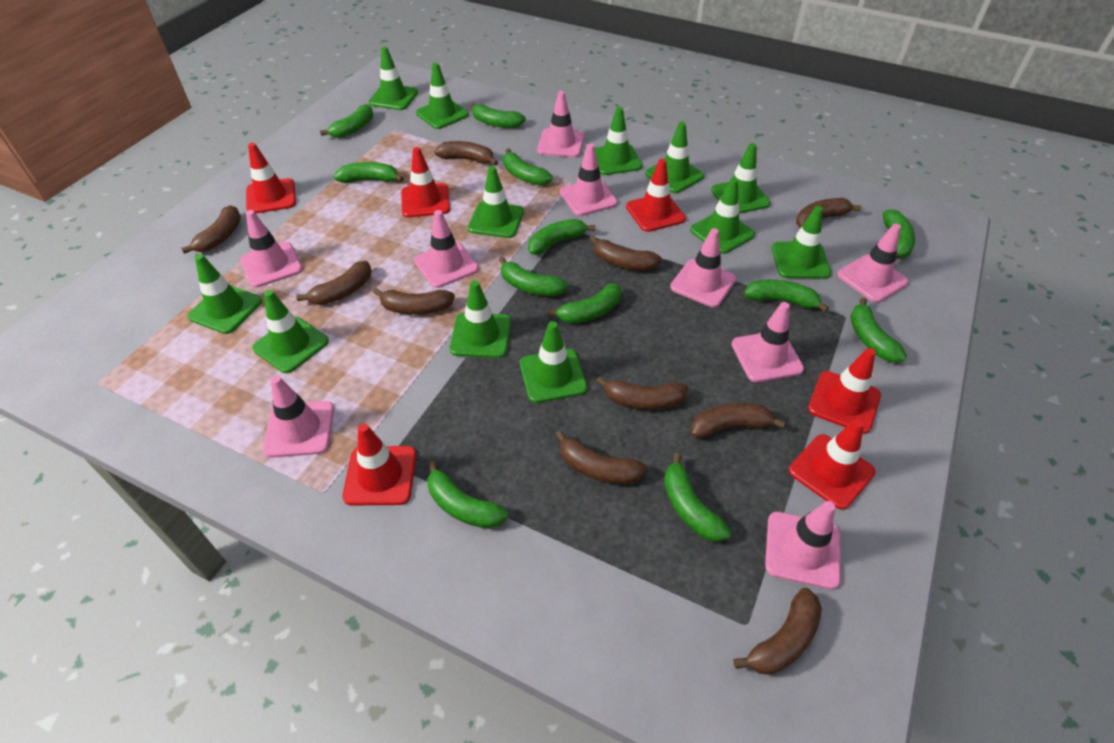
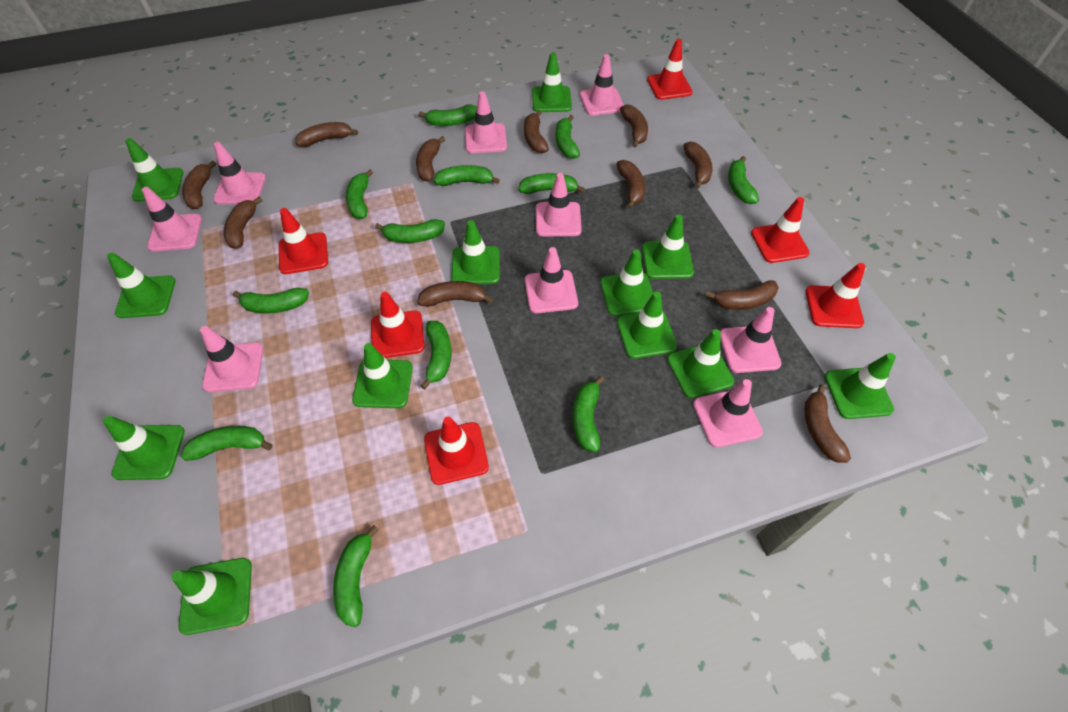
brown banana: [181,205,241,254] [296,261,372,305] [373,288,455,315] [434,141,498,165] [555,430,647,484] [589,235,662,271] [596,376,689,410] [691,403,785,438] [733,588,822,675] [796,198,862,228] = 10 -> [182,161,216,209] [224,197,262,249] [295,122,358,147] [416,136,445,182] [417,281,493,307] [524,110,549,153] [616,160,645,209] [620,104,648,148] [683,141,712,189] [706,280,779,310] [805,384,851,463] = 11

